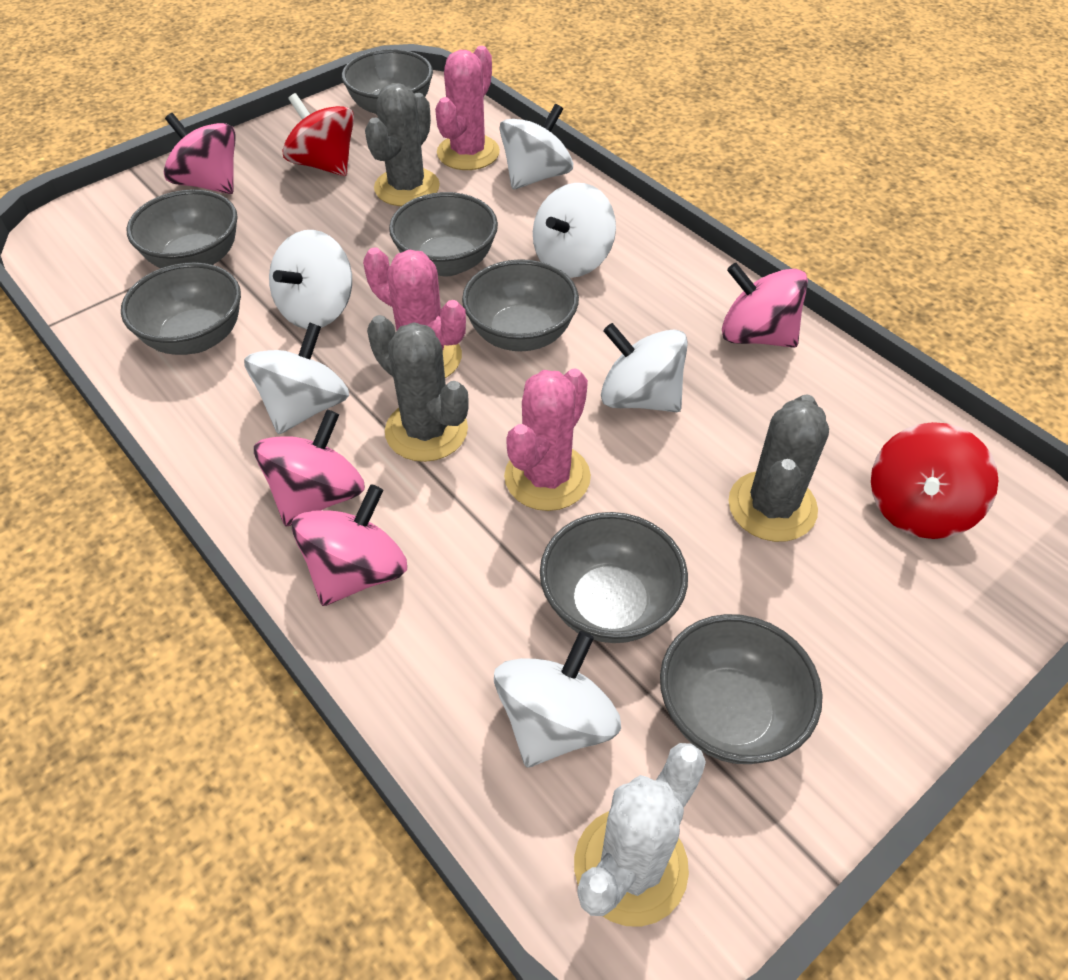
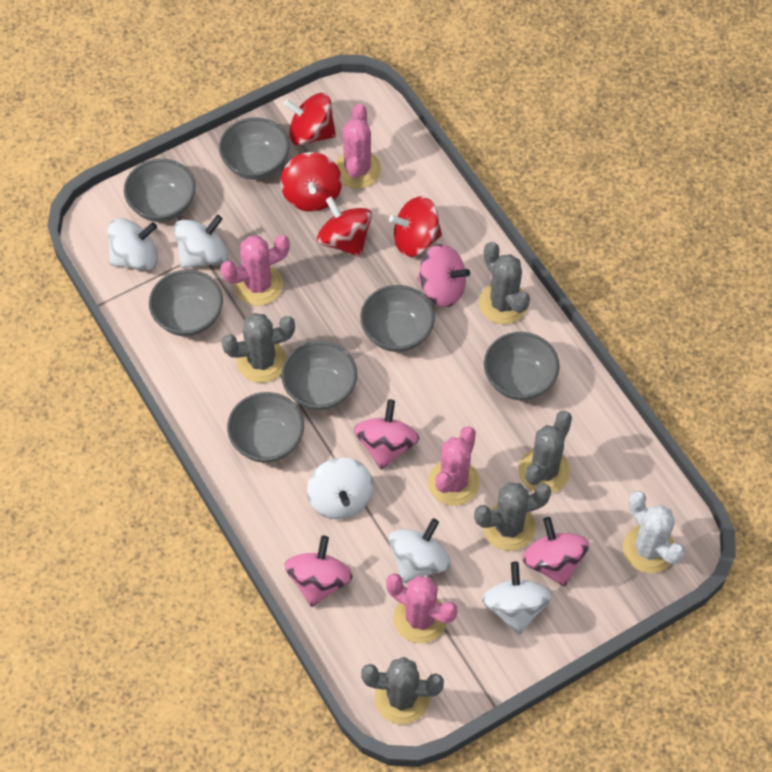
grey cactus: [365,83,440,206] [367,315,469,462] [728,394,829,542] = 3 -> [221,313,295,383] [361,657,444,724] [474,482,551,551] [479,242,530,325] [518,411,572,494] = 5
pink cactus: [363,247,466,378] [435,46,500,170] [504,369,591,511] = 3 -> [220,235,290,306] [335,104,381,189] [386,573,457,644] [428,426,480,506] = 4
red spinning top: [282,93,354,176] [871,422,998,539] = 2 -> [281,152,342,212] [284,93,336,146] [317,197,372,257] [389,196,442,257] = 4
white spinning top: [244,322,349,434] [269,230,352,329] [494,631,621,767] [500,104,573,190] [533,183,616,278] [601,323,687,412] = 6 -> [107,218,158,271] [174,215,228,268] [307,457,373,520] [389,518,451,583] [482,562,552,634] = 5

